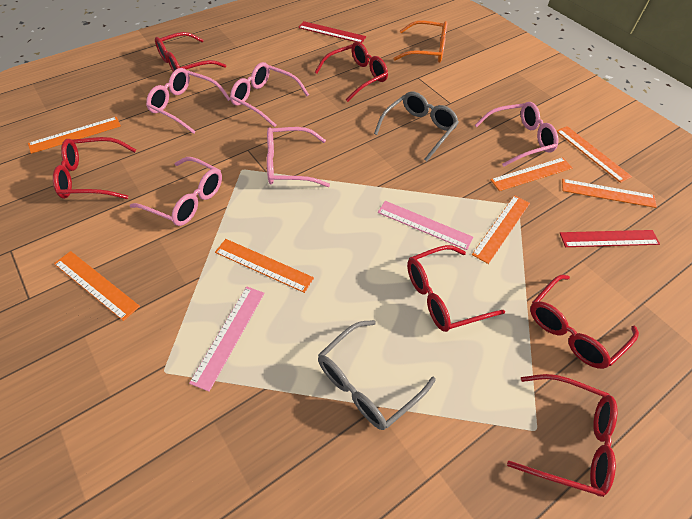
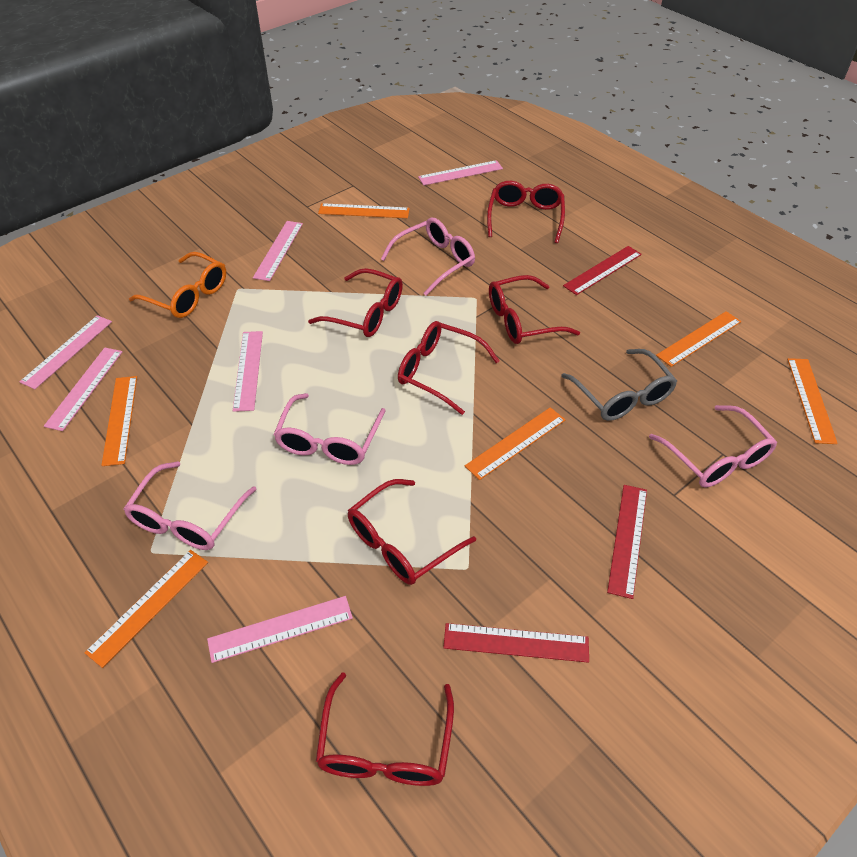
grey glasses: [318,320,436,430] [374,92,459,162] = 2 -> [561,349,677,421] = 1
orange ruler: [28,117,121,154] [54,251,140,321] [215,239,314,293] [472,195,530,264] [490,157,573,191] [557,126,632,183] [562,179,657,208] = 7 -> [84,550,208,668] [101,376,137,466] [318,203,410,218] [465,407,566,480] [656,311,741,367] [787,358,838,444] = 6
pink glasses: [130,157,222,226] [146,68,231,134] [230,62,309,127] [267,127,330,187] [475,102,559,167] = 5 -> [124,461,257,550] [273,393,386,465] [381,218,475,296] [649,405,777,487] = 4
pink ruler: [189,286,264,392] [378,201,473,250] = 2 -> [20,315,112,389] [44,348,122,431] [207,596,353,663] [233,331,263,412] [253,221,303,281] [418,160,503,185] = 6
red ruler: [298,21,366,43] [560,230,660,247] = 2 -> [443,623,589,663] [563,246,642,295] [607,485,647,599] = 3

